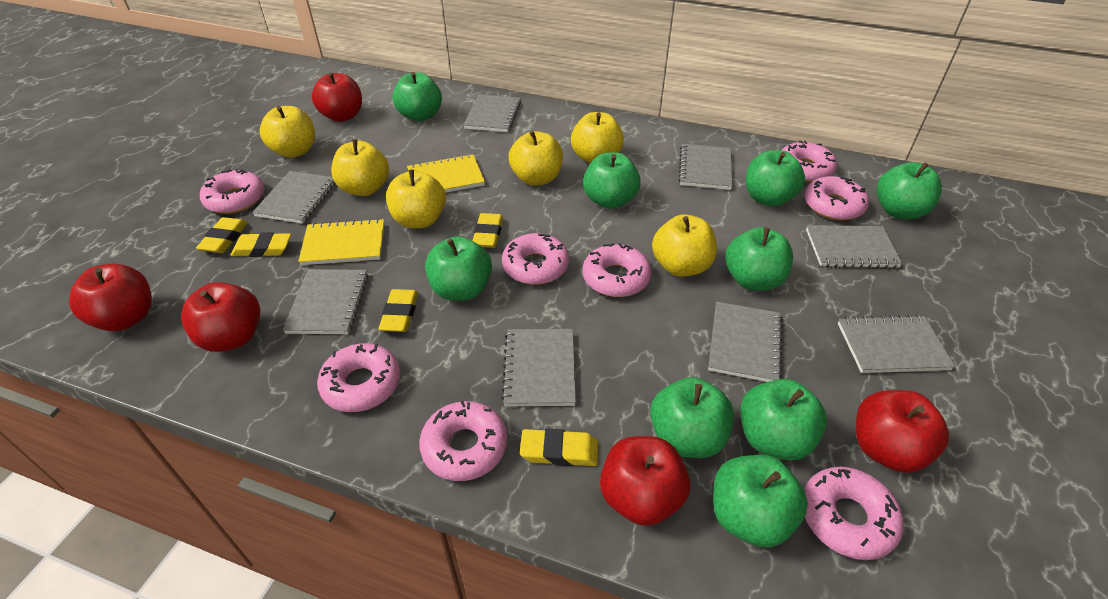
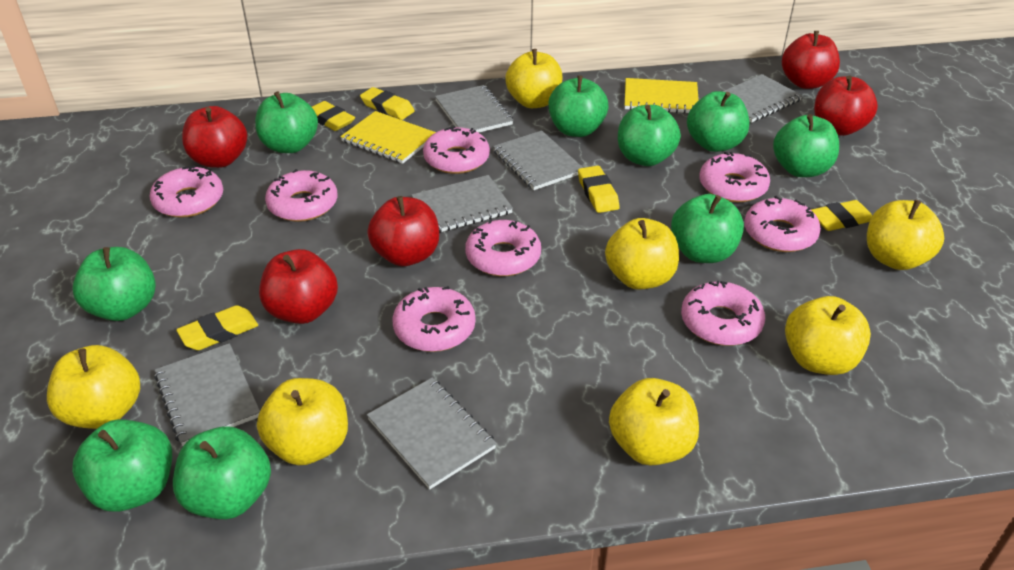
grey notebook: [252,171,335,224] [283,269,368,334] [463,95,521,132] [501,329,576,406] [678,144,733,190] [708,302,783,382] [806,225,903,268] [838,315,955,373] = 8 -> [154,343,260,446] [367,378,497,489] [411,175,513,233] [435,85,513,133] [493,130,583,190] [722,74,803,123] = 6
yellow apple: [260,106,315,158] [331,139,389,196] [386,169,446,228] [509,131,563,186] [571,112,624,163] [652,214,717,277] = 6 -> [47,345,140,429] [257,378,348,465] [505,49,563,108] [605,218,679,290] [609,378,699,466] [785,296,871,375] [867,200,944,270] = 7

